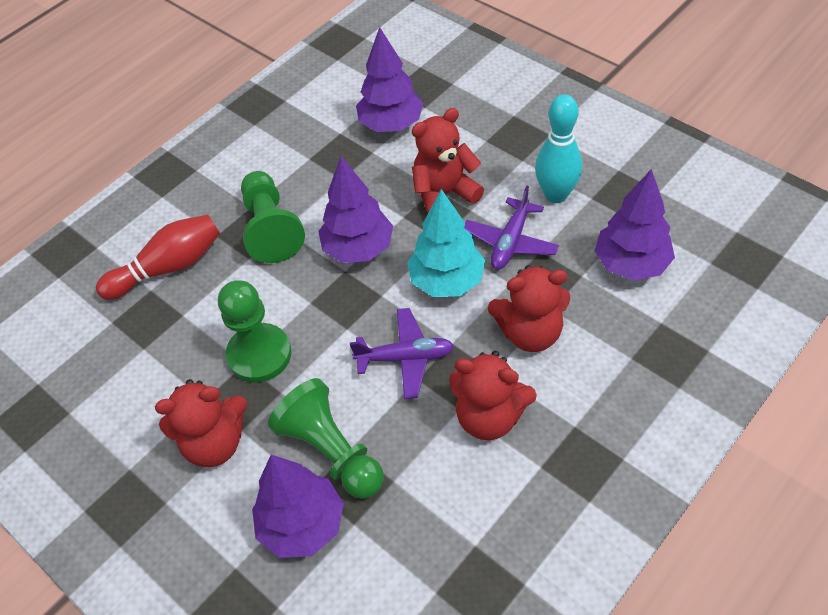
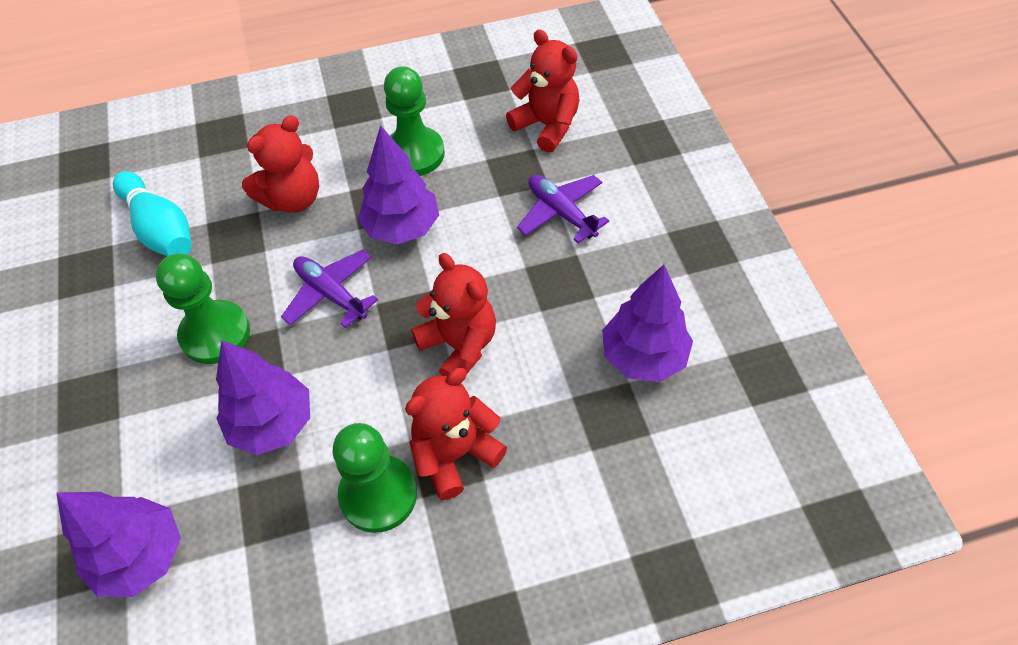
red bowling pin: [96,214,220,300] = 1 -> none = 0
turquoise tree: [407,189,485,297] = 1 -> none = 0

